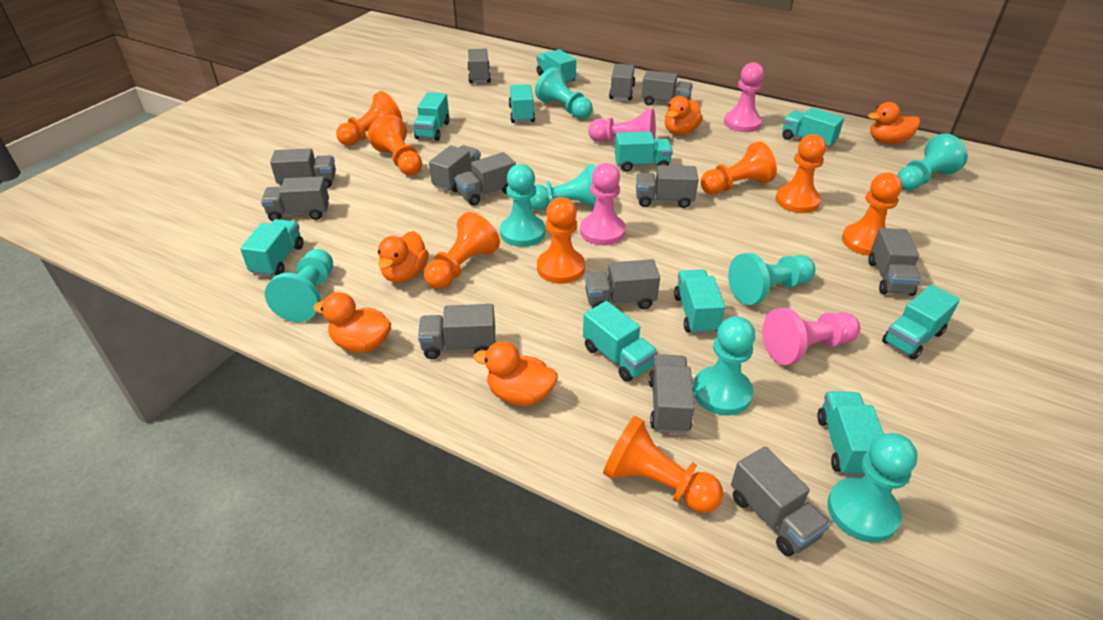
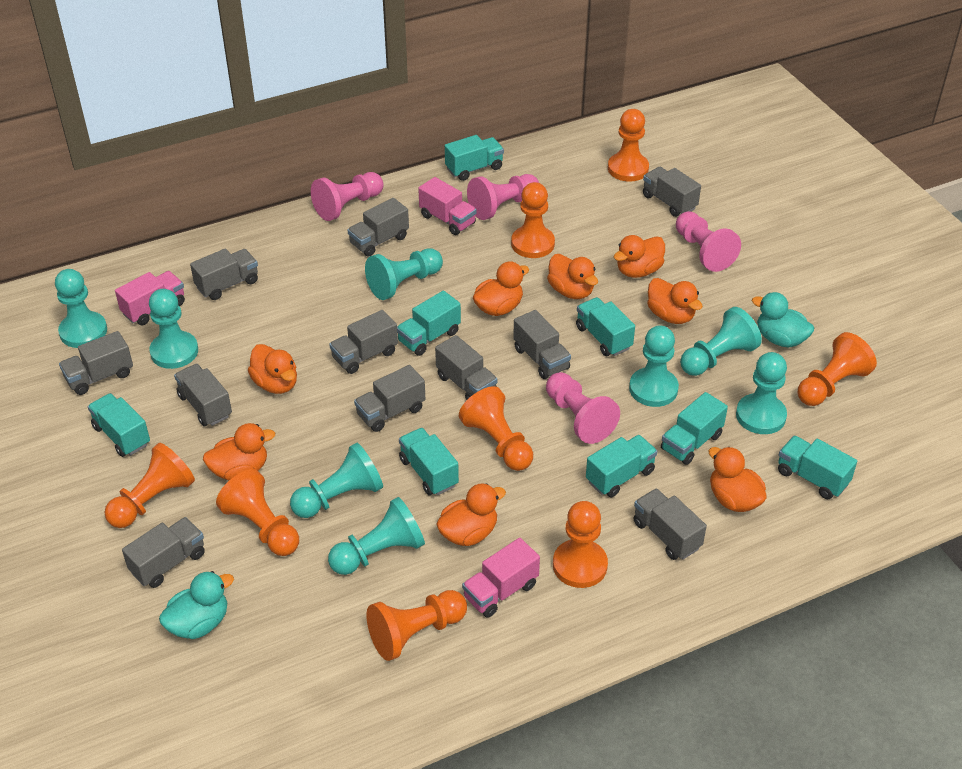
grey truck: [261,176,329,221] [270,148,336,188] [418,304,495,359] [429,145,481,192] [454,152,516,206] [468,48,491,84] [585,259,660,309] [609,64,636,100] [636,165,699,208] [641,70,693,105] [649,354,695,434] [731,446,830,556] [868,228,922,296] = 13 -> [59,331,133,395] [122,517,205,588] [174,364,232,426] [190,248,258,300] [329,310,398,374] [348,198,409,256] [354,365,425,432] [435,335,498,400] [513,310,571,379] [633,488,707,560] [643,167,701,217] = 11
orange duck: [313,292,391,353] [378,231,429,283] [473,341,558,406] [665,96,703,135] [868,102,920,144] = 5 -> [203,423,275,480] [248,344,297,394] [436,483,506,546] [473,261,529,316] [547,254,598,299] [614,235,665,278] [647,278,703,324] [708,447,767,512] = 8
pink truck: none = 0 -> [115,271,185,325] [418,177,477,235] [462,538,540,618] = 3
turquoise duck: none = 0 -> [159,571,234,639] [752,292,814,348] = 2
turquoise truck: [240,219,304,277] [413,92,450,141] [509,84,535,123] [536,49,576,84] [583,301,658,382] [615,132,673,172] [674,269,725,334] [782,108,844,148] [817,391,884,477] [882,285,960,360] = 10 -> [88,393,150,457] [397,291,461,356] [399,428,459,495] [445,135,504,181] [576,297,635,356] [586,435,658,497] [661,392,728,465] [778,436,857,499] = 8

